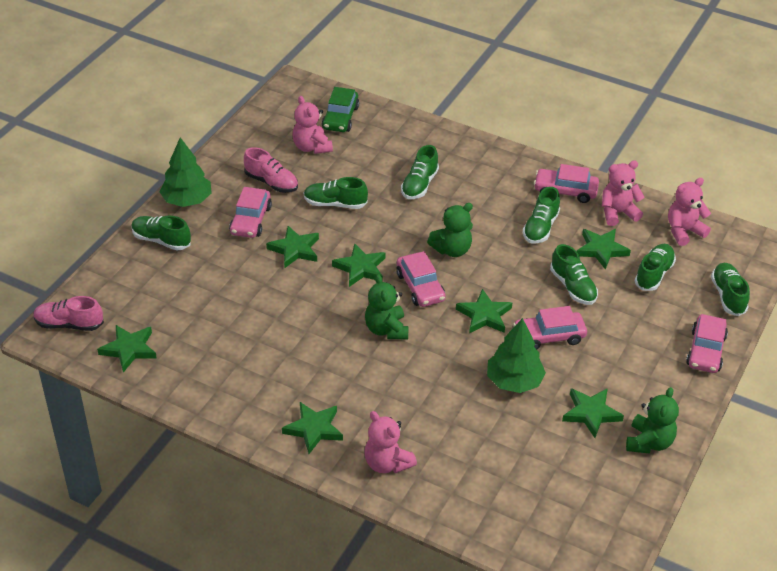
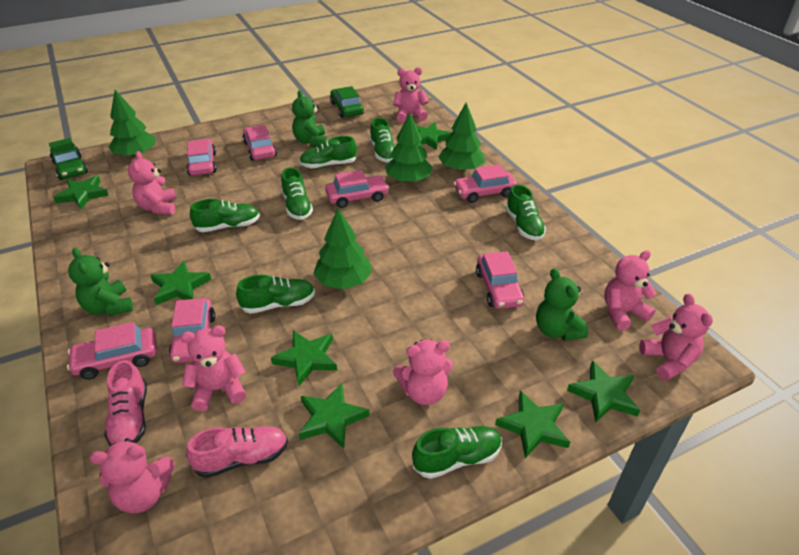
green car: [322,87,359,132] = 1 -> [49,138,88,180] [330,86,364,118] = 2
green tree: [160,137,212,207] [487,318,546,393] = 2 -> [109,90,155,158] [313,209,372,289] [385,112,433,183] [438,103,485,172] = 4
pink car: [229,187,272,238] [396,251,446,307] [513,306,587,349] [534,164,599,203] [686,314,728,373] = 5 -> [67,322,157,380] [169,298,215,363] [186,139,217,176] [242,125,277,161] [325,170,389,208] [453,164,517,203] [476,251,524,309] = 7
pink teddy bear: [293,96,333,154] [364,411,417,473] [602,161,645,226] [668,178,711,246] = 4 -> [89,438,175,513] [128,151,177,214] [180,325,246,411] [393,67,429,123] [393,340,453,405] [604,250,657,331] [639,294,713,381] = 7

